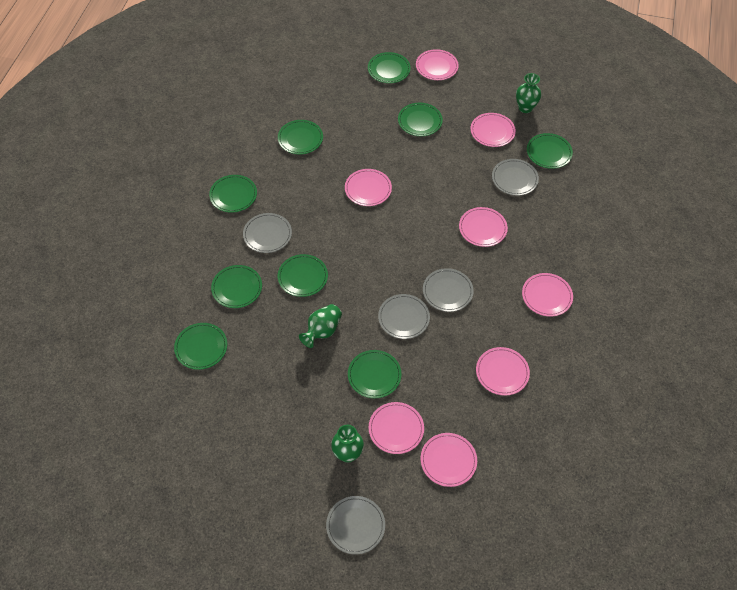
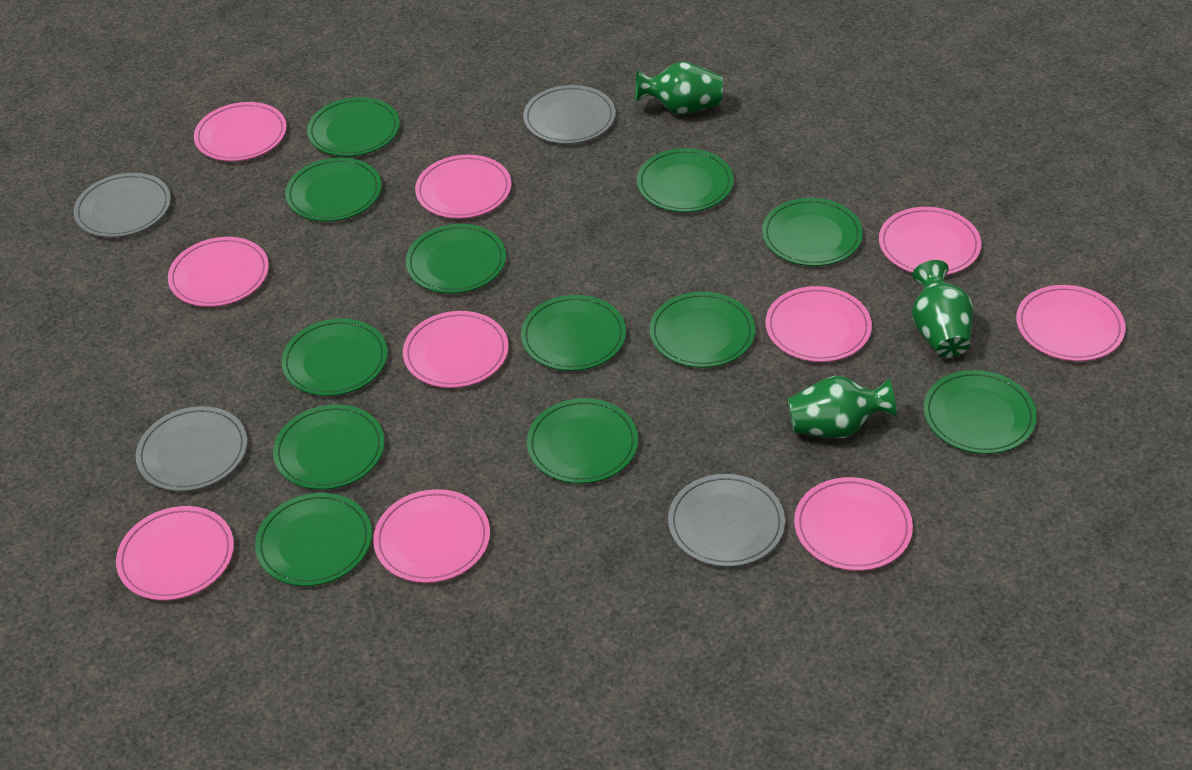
green plate: [174,323,227,370] [209,175,257,213] [211,265,262,308] [278,120,323,154] [278,254,328,297] [348,350,401,398] [368,52,411,83] [398,103,443,136] [527,133,573,169] = 9 -> [255,493,372,586] [273,404,385,490] [281,318,388,396] [285,157,382,222] [307,97,400,157] [406,224,506,293] [521,295,626,371] [527,398,638,484] [637,148,734,212] [649,292,755,368] [762,198,863,266] [924,370,1037,454] = 12
grey plate: [243,213,292,253] [326,496,385,554] [378,294,430,339] [423,268,474,312] [492,159,539,196] = 5 -> [73,173,171,237] [136,406,247,491] [523,85,616,144] [668,474,785,567] = 4
pink plate: [345,169,392,206] [369,402,424,454] [416,49,459,80] [421,433,477,487] [459,207,508,247] [470,113,516,147] [476,347,530,396] [522,273,573,317] = 8 -> [116,506,234,600] [168,237,269,307] [194,102,287,161] [373,489,490,583] [403,311,509,388] [415,155,511,219] [765,286,872,362] [794,477,913,571] [879,207,981,275] [1016,285,1126,361] = 10

